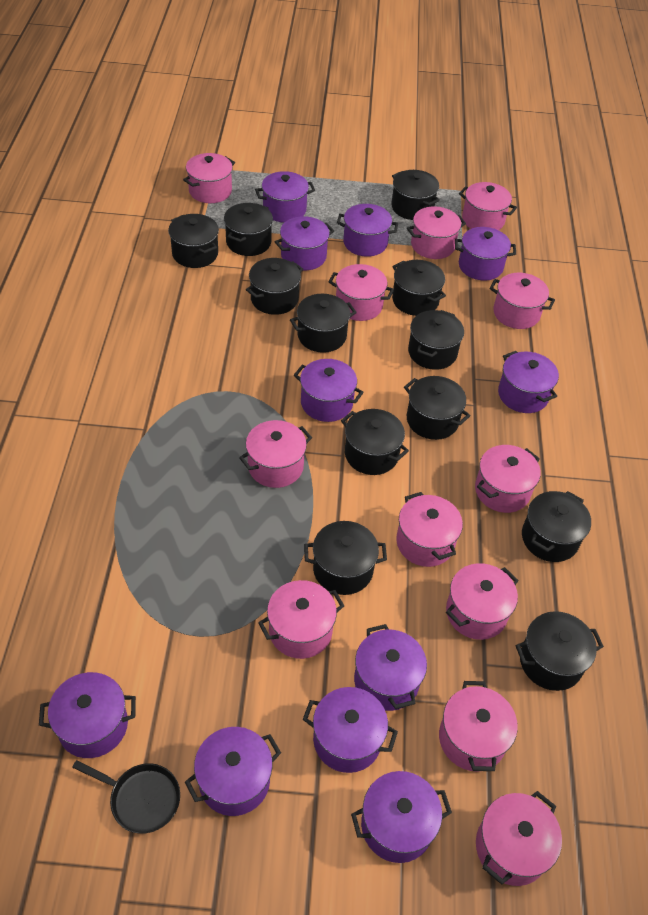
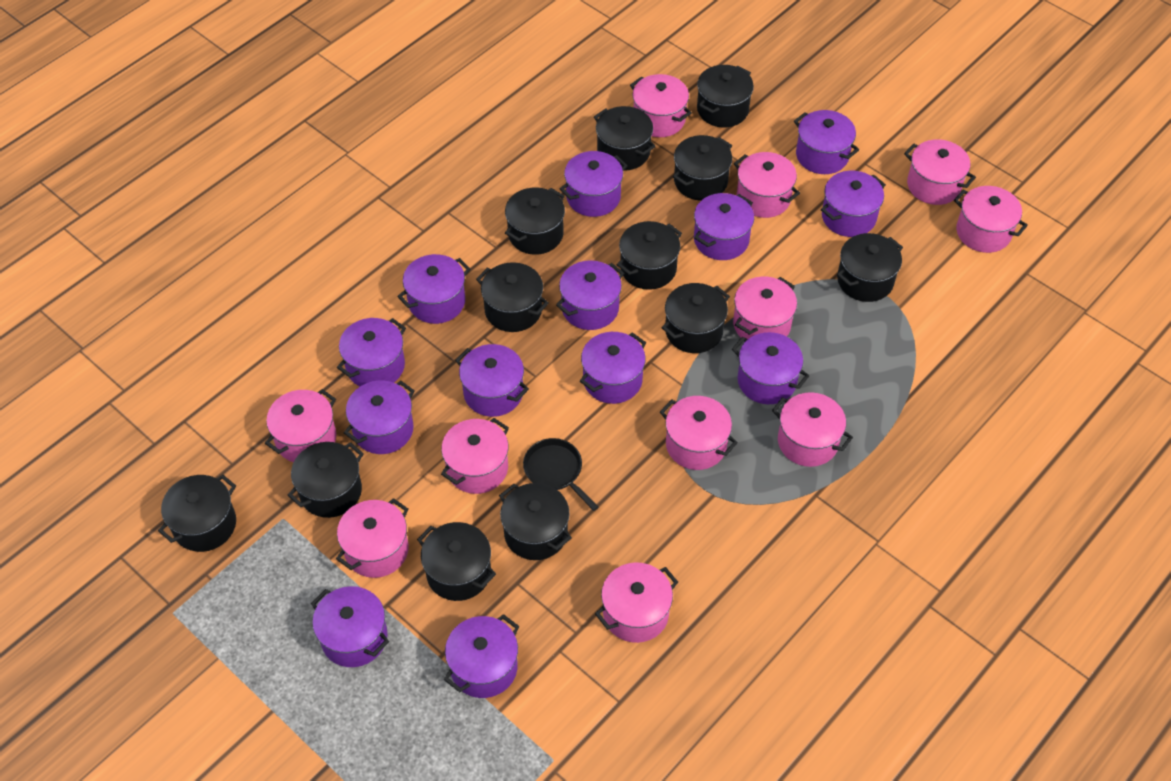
pink pot: [183,153,235,203] [239,420,312,488] [258,580,344,659] [328,264,394,321] [396,492,463,567] [407,206,466,259] [439,681,518,772] [446,563,519,640] [459,182,517,230] [475,445,541,513] [476,791,562,886] [490,273,555,329] = 12 -> [265,389,336,462] [336,498,409,578] [441,418,509,494] [595,562,678,643] [630,74,692,137] [660,396,738,470] [733,277,797,339] [734,152,800,218] [772,392,853,467] [904,139,976,205] [954,186,1028,253] = 11
purple pot: [39,672,136,758] [185,727,281,816] [255,171,315,223] [275,216,334,270] [294,359,364,422] [303,687,398,773] [337,204,398,257] [351,771,452,863] [354,624,427,711] [455,227,516,281] [498,351,559,413] = 11 -> [311,586,389,667] [337,318,406,386] [344,381,415,454] [397,254,470,324] [444,614,519,698] [455,344,529,417] [556,260,624,330] [560,151,628,217] [580,332,646,404] [694,193,754,260] [732,332,809,404] [794,110,859,174] [821,171,886,237] = 13

